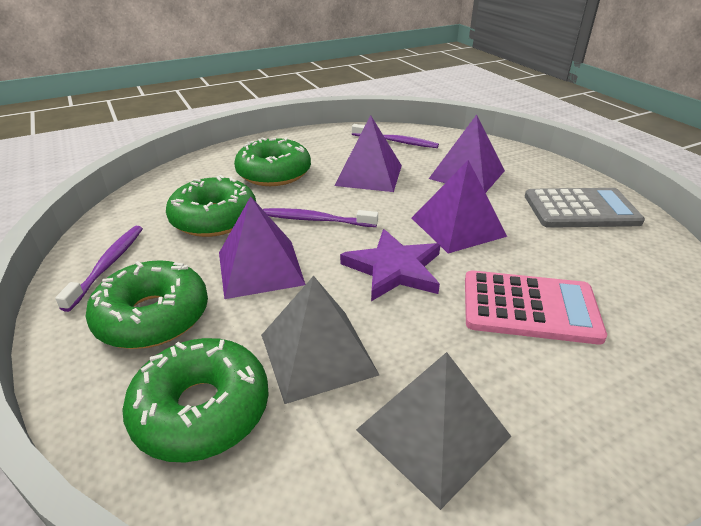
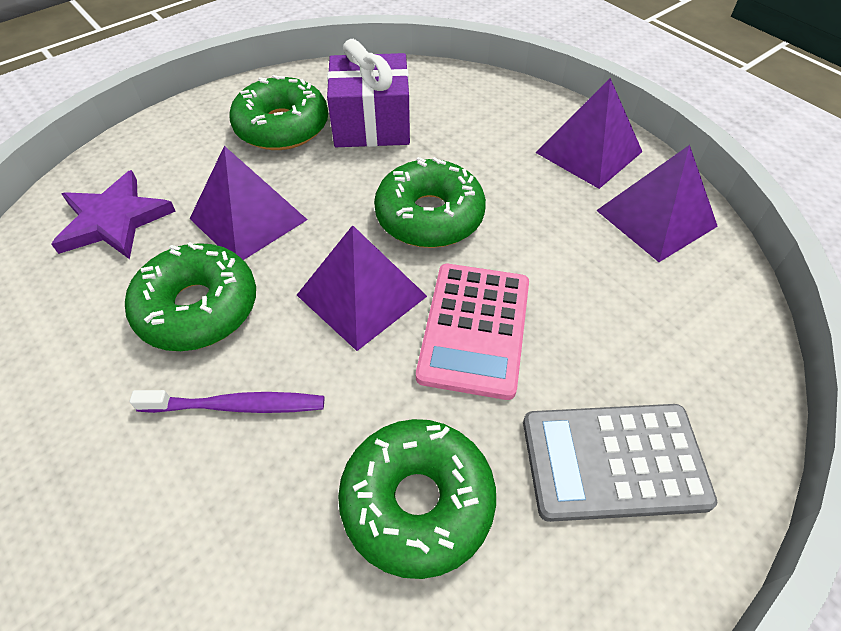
grey pyramid: [261,276,379,404] [356,352,511,510] = 2 -> none = 0
purple gift: none = 0 -> [327,39,410,147] = 1
purple toothbrush: [55,226,143,312] [263,208,378,227] [352,124,439,148] = 3 -> [130,390,324,413] = 1

